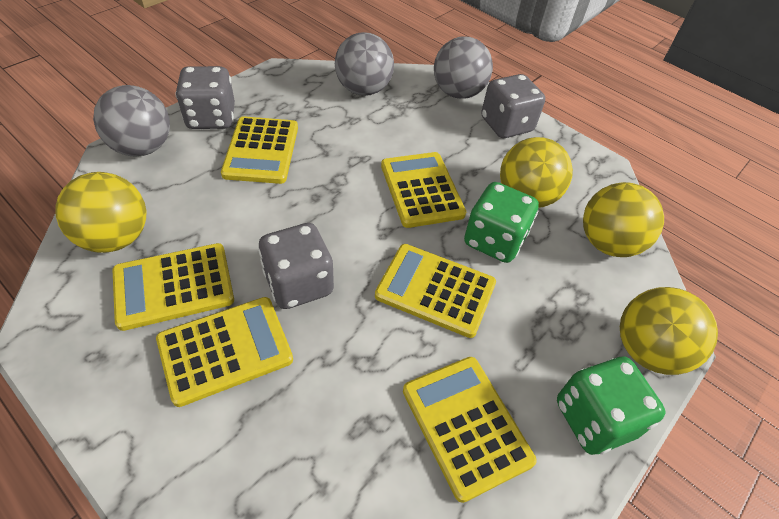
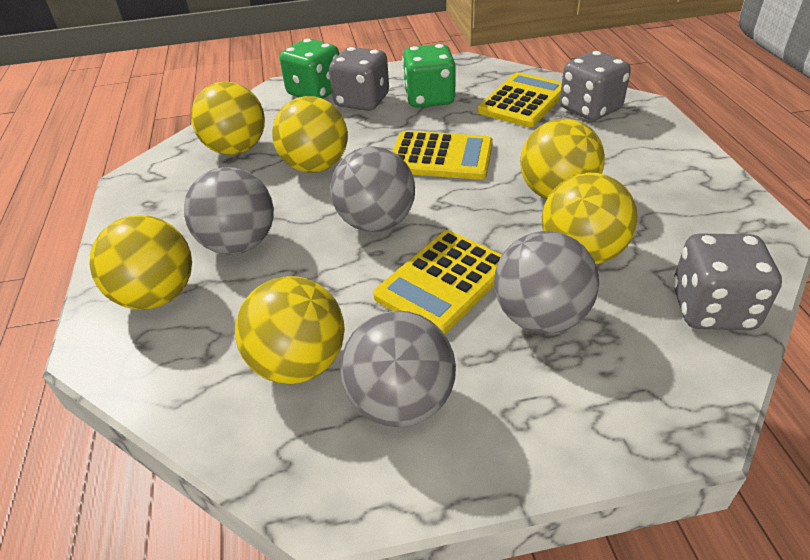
grey ball: [93,85,170,156] [335,32,394,96] [434,36,493,99] = 3 -> [184,167,274,255] [330,146,415,232] [340,311,456,427] [494,231,599,333] = 4
yellow ball: [55,172,147,253] [500,137,573,208] [583,182,664,257] [620,287,718,375] = 4 -> [90,215,192,310] [191,82,265,155] [235,276,345,384] [272,96,348,173] [520,119,605,200] [542,173,638,264] = 6
yellow calculator: [113,243,234,331] [156,297,293,407] [221,116,298,184] [375,244,496,338] [381,152,466,228] [403,357,537,503] = 6 -> [373,230,502,335] [392,131,493,180] [477,72,562,127] = 3

